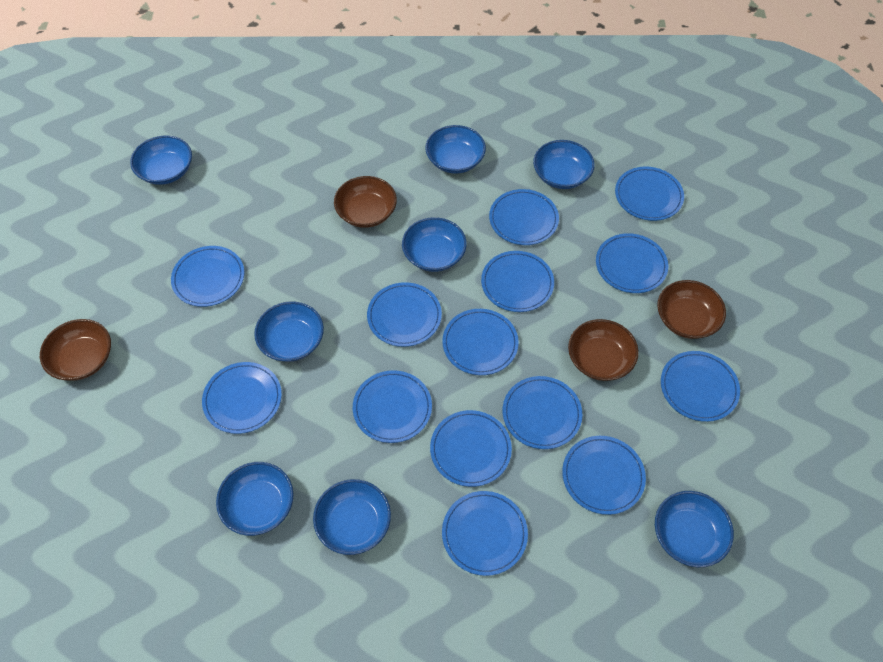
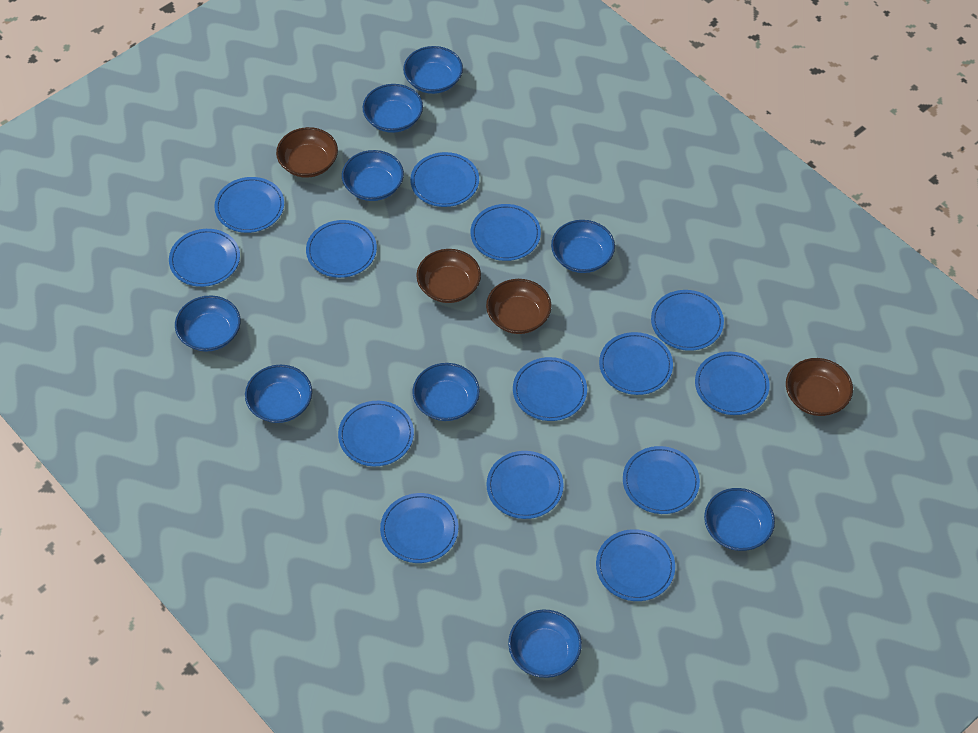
blue bowl: [130,136,192,185] [216,462,293,536] [254,301,324,362] [313,479,391,555] [402,217,467,272] [425,125,486,174] [533,140,595,189] [655,491,734,567] = 8 -> [175,295,241,352] [245,365,312,423] [342,150,404,201] [362,84,423,133] [403,46,463,94] [413,363,480,421] [508,610,582,678] [551,220,615,273] [704,488,775,551] = 9

